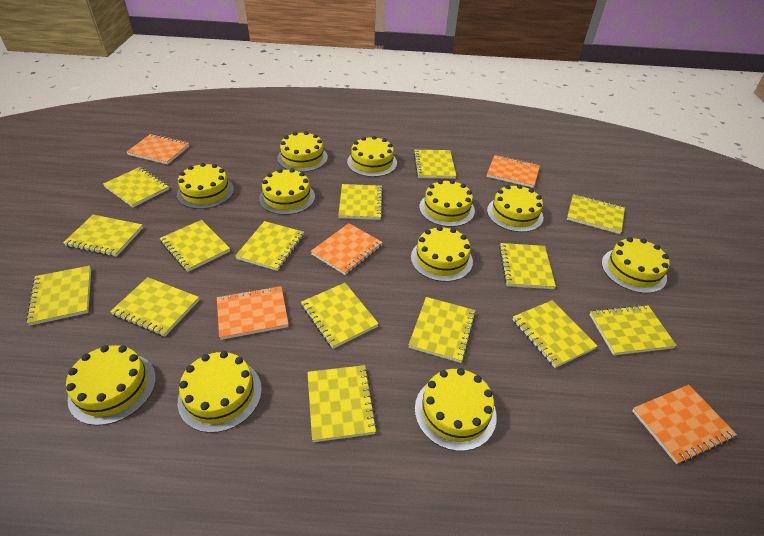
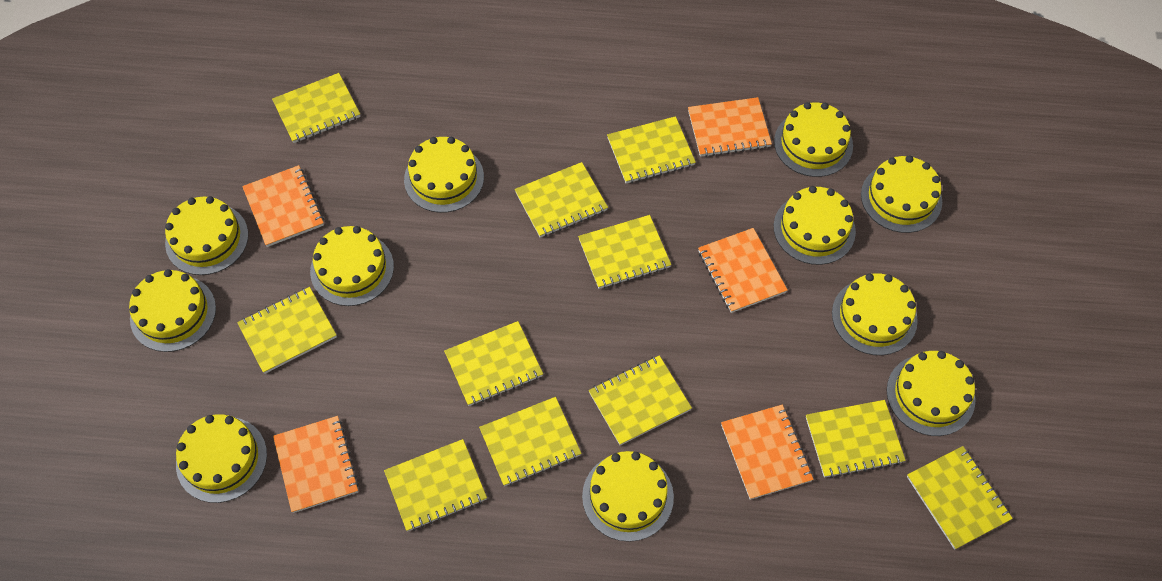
yellow notebook: [26,266,91,326] [63,215,143,257] [103,167,169,207] [110,277,199,336] [160,220,230,272] [235,221,304,271] [301,283,379,349] [308,365,377,442] [338,184,383,220] [409,297,476,363] [414,150,456,179] [499,243,556,289] [512,300,597,368] [567,194,625,234] [590,305,677,355] = 15 -> [237,287,337,374] [272,73,360,143] [384,439,487,532] [444,321,543,406] [479,397,581,486] [515,162,608,238] [578,215,671,289] [589,355,692,446] [607,116,696,183] [806,400,906,478] [907,446,1013,550] = 11

